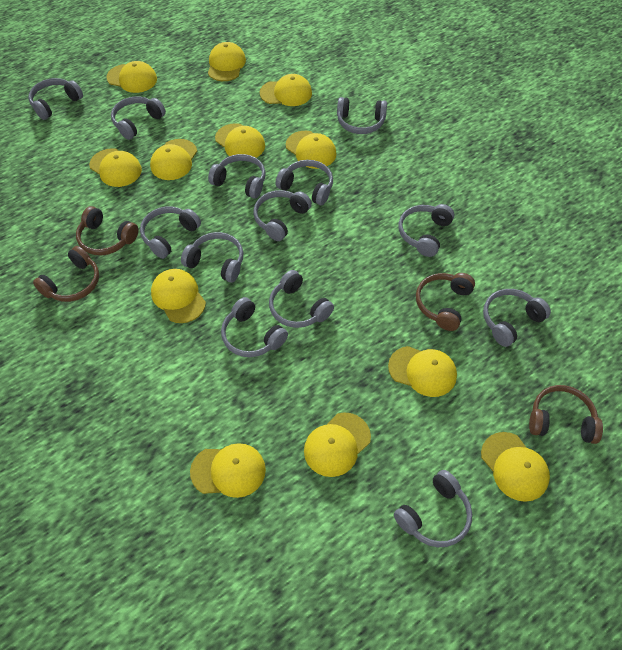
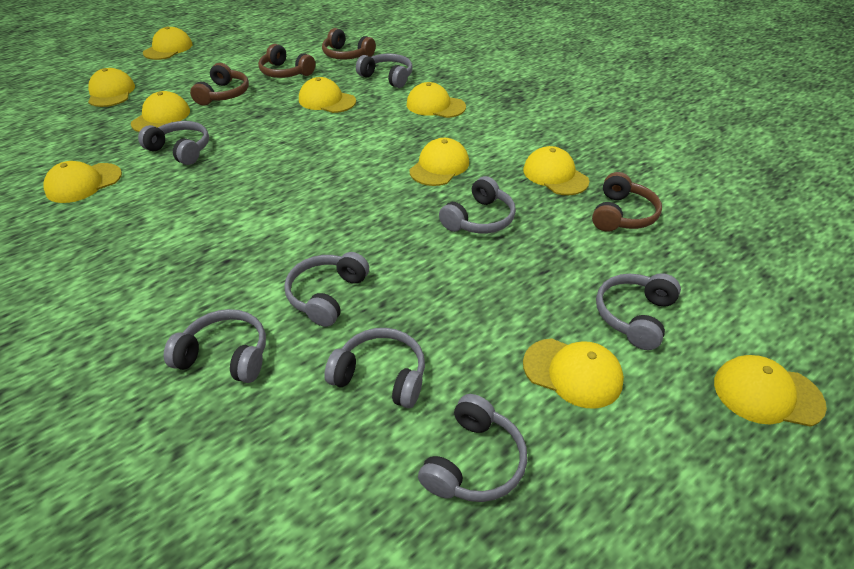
grey headphones: [28,78,83,120] [111,96,166,140] [140,207,201,259] [181,232,244,282] [208,154,266,199] [221,297,288,357] [253,190,312,241] [269,270,334,328] [275,160,333,205] [337,97,387,134] [394,470,472,547] [398,204,454,257] [483,289,551,347] = 13 -> [138,121,209,165] [164,309,266,383] [284,252,369,327] [324,328,425,408] [356,54,413,88] [418,394,527,502] [439,176,516,234] [596,273,681,350] = 8
yellow cap: [89,148,142,187] [106,61,157,93] [150,139,197,180] [151,269,206,323] [190,443,266,498] [208,42,246,81] [215,123,265,158] [260,74,312,106] [286,131,336,169] [304,412,371,477] [388,346,457,397] [481,432,550,502] = 12 -> [43,161,122,203] [88,68,135,107] [131,91,190,132] [143,26,192,60] [299,77,356,113] [407,82,466,118] [409,138,469,186] [523,146,589,195] [523,338,624,409] [714,355,827,427] = 10

